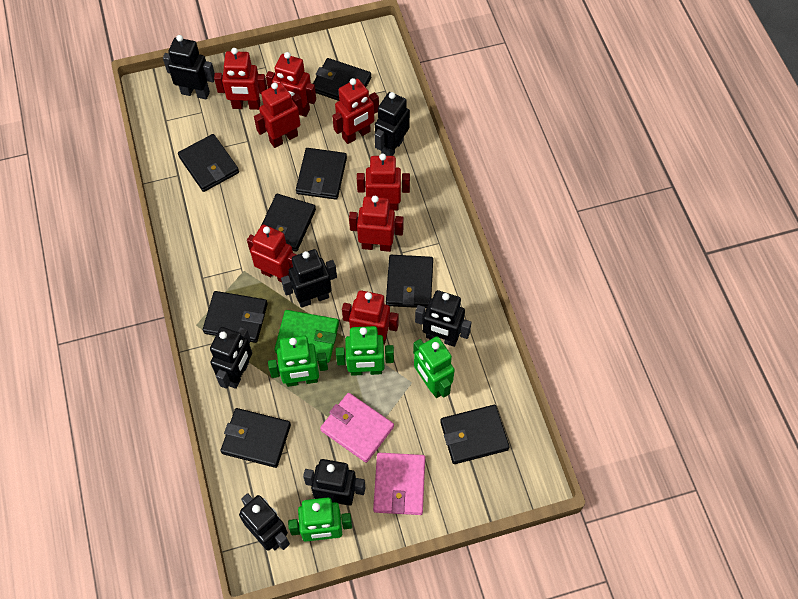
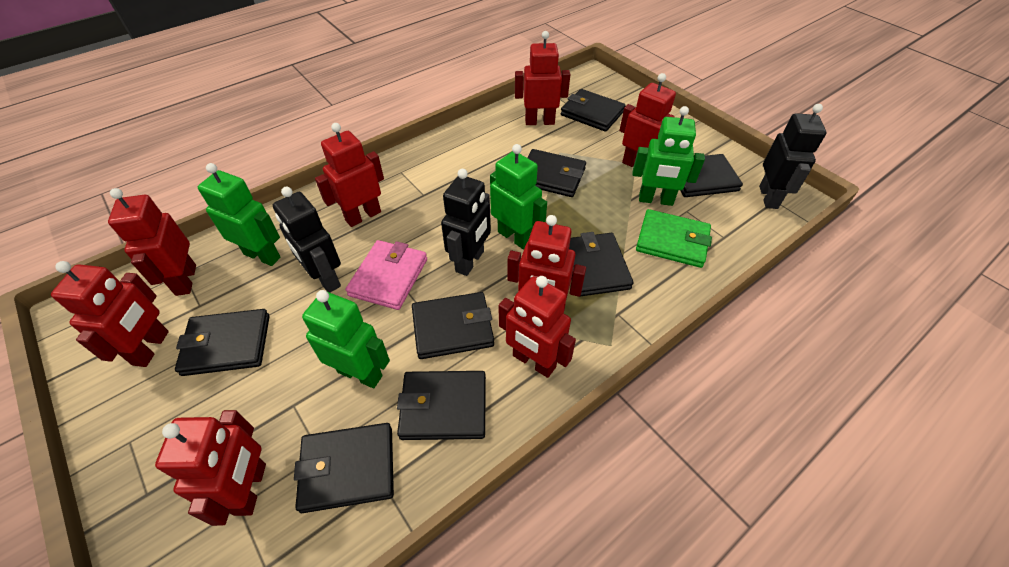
black robot: [163,35,215,99] [210,327,252,389] [239,493,290,551] [281,249,337,308] [303,459,365,506] [375,92,410,156] [415,290,472,347] = 7 -> [273,187,341,293] [441,169,491,276] [759,104,826,209] = 3
pink wallet: [320,393,394,463] [373,453,425,515] = 2 -> [345,240,427,310] = 1

